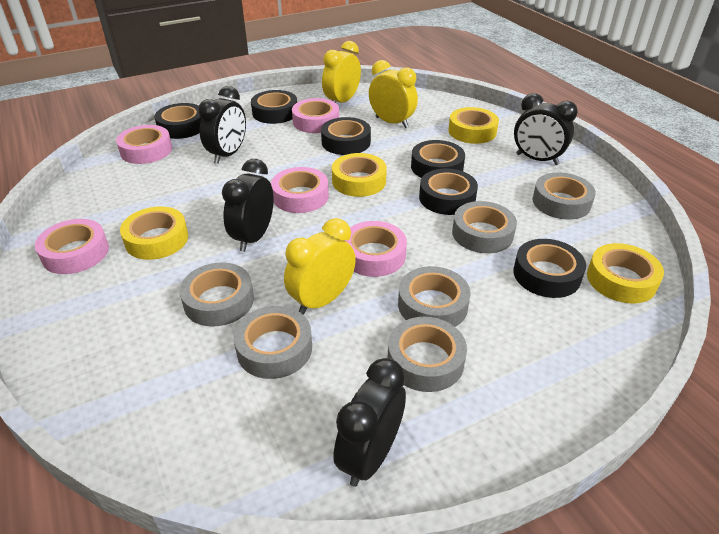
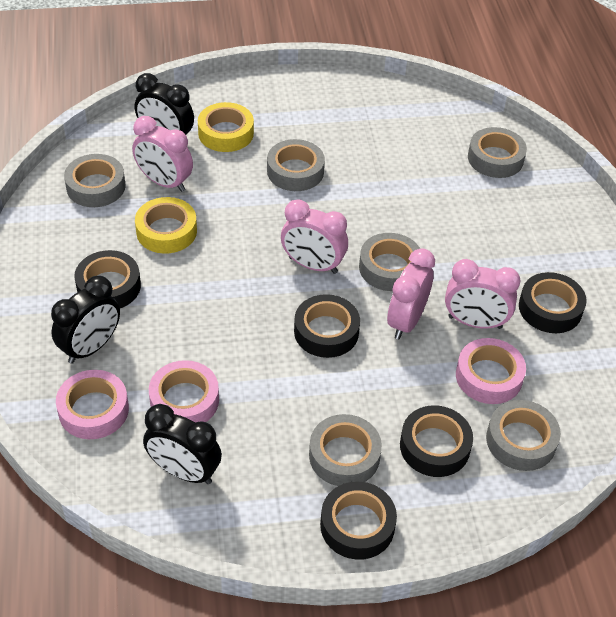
black clock: [198,86,246,164] [222,159,274,252] [333,358,406,487] [514,93,578,165] = 4 -> [51,276,120,364] [135,73,194,135] [143,404,222,484] = 3
black tape: [154,103,201,139] [251,90,297,124] [321,117,371,155] [411,140,465,178] [419,168,478,215] [513,239,586,298] = 6 -> [74,250,141,308] [294,294,360,358] [320,481,397,560] [400,405,473,477] [519,272,587,333] = 5
pink clock: none = 0 -> [132,116,193,192] [281,199,348,274] [387,248,435,339] [445,259,520,329] = 4
pink tape: [35,219,109,274] [116,125,172,164] [271,167,329,213] [292,98,339,133] [345,221,407,277] = 5 -> [56,370,129,439] [149,360,219,423] [456,338,526,404] = 3
yellow clock: [284,218,356,315] [322,41,361,103] [369,60,418,128] = 3 -> none = 0
yellow tape: [120,206,188,260] [332,153,387,197] [449,107,499,144] [587,243,664,303] = 4 -> [135,197,197,254] [198,102,254,152] = 2

